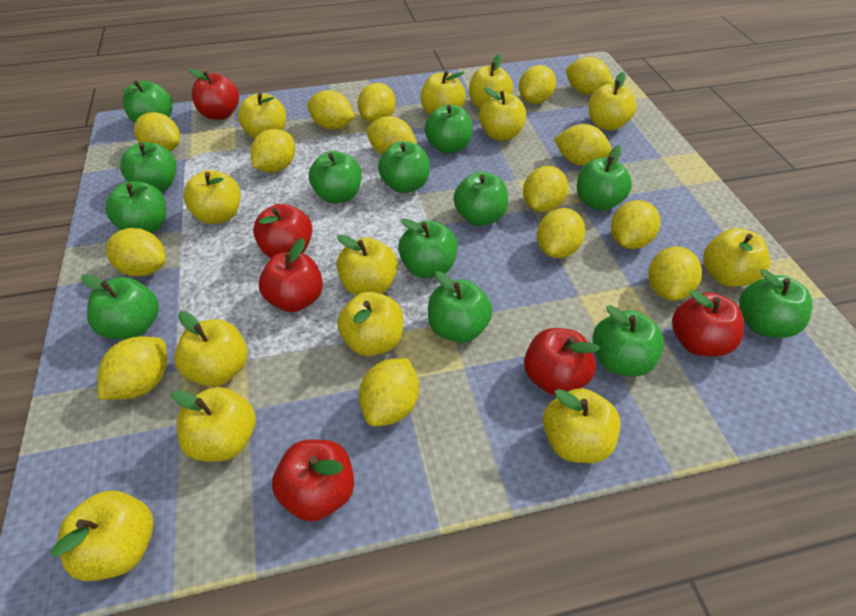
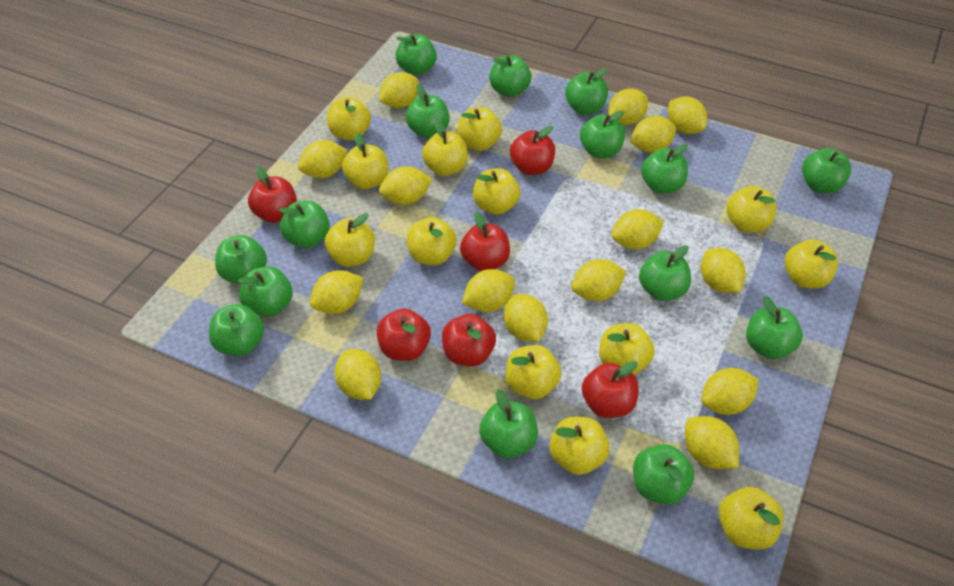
green apple: [81,274,159,340] [106,181,166,233] [120,142,176,192] [121,81,173,123] [309,151,362,204] [378,141,430,193] [398,218,458,278] [424,104,473,154] [428,271,493,343] [453,172,508,226] [577,145,632,211] [593,305,664,376] [739,269,812,338] = 13 -> [209,304,264,356] [215,235,267,284] [238,266,293,317] [279,201,330,248] [395,34,437,75] [406,84,450,138] [479,389,538,458] [489,55,531,97] [565,68,608,115] [580,110,625,158] [633,444,694,505] [639,245,691,301] [641,144,688,194] [746,296,803,359] [802,148,851,193] = 15

